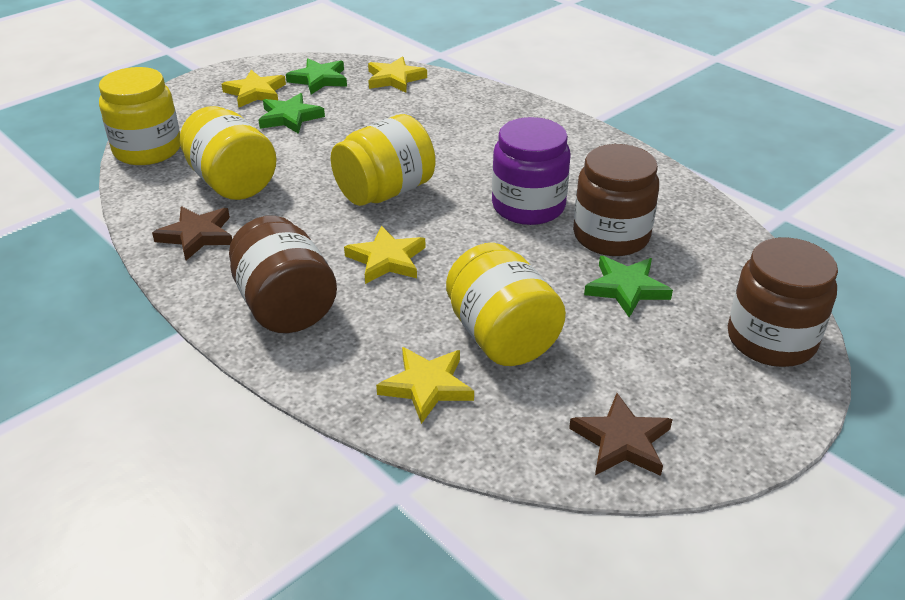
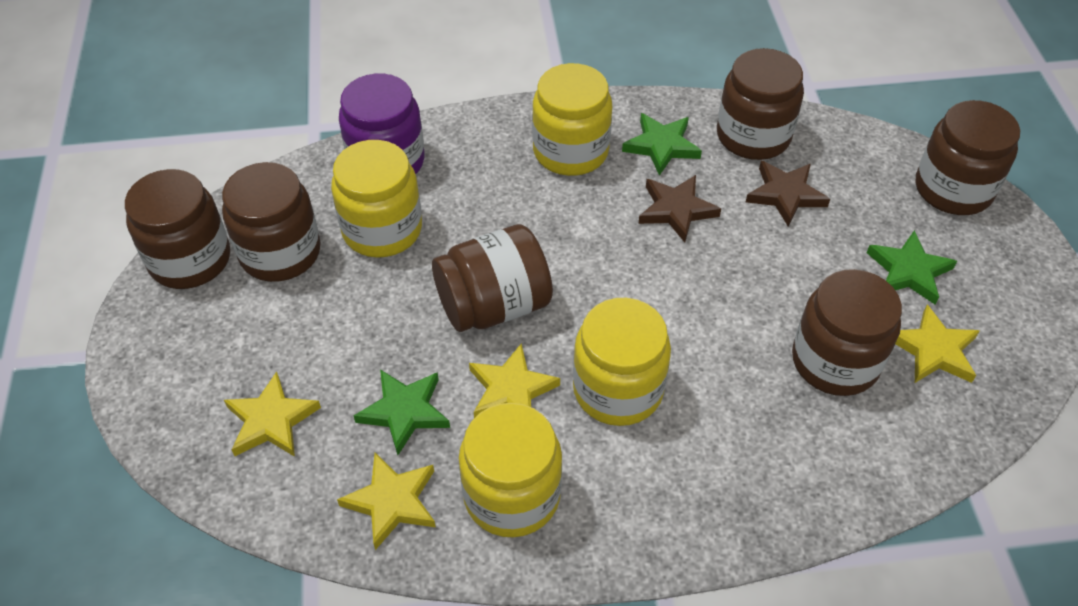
brown jar: [229,216,337,333] [573,144,659,256] [728,237,838,367] = 3 -> [125,169,230,289] [222,162,321,282] [432,224,553,332] [717,48,804,160] [792,269,902,396] [916,100,1020,215] = 6

